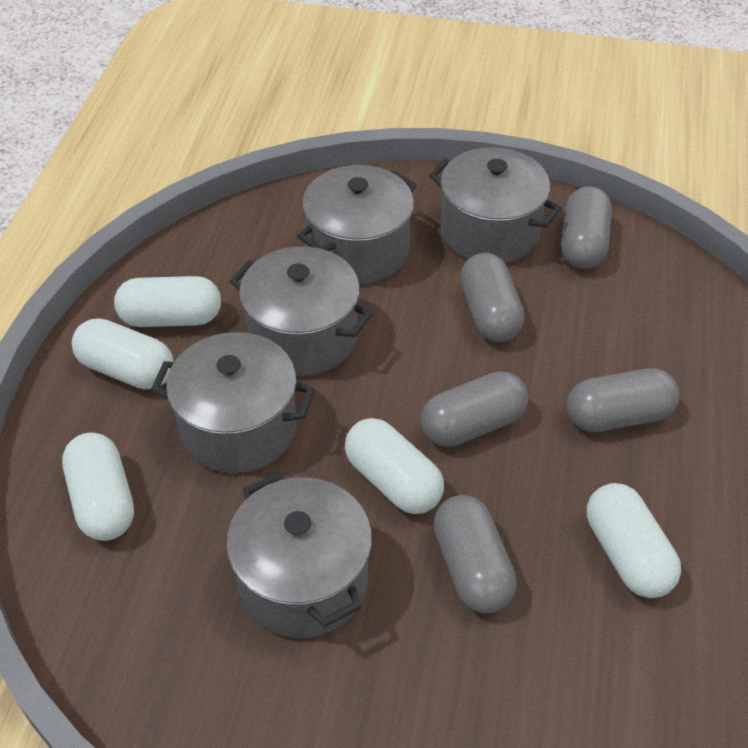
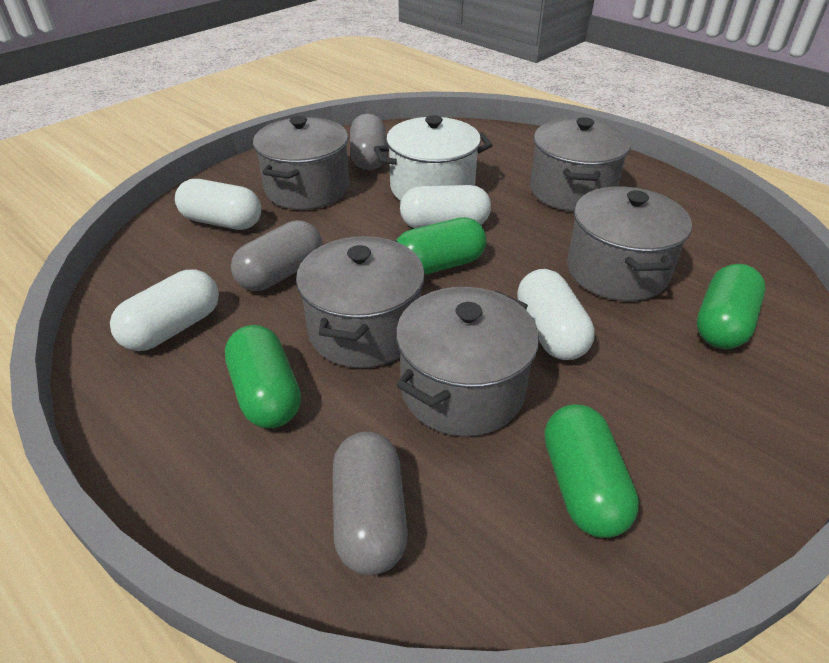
green capsule: none = 0 -> [225,325,301,428] [396,217,486,275] [545,404,639,538] [697,264,766,349] = 4
grey capsule: [421,371,528,447] [434,495,517,613] [461,253,525,342] [561,186,612,268] [567,368,679,432] = 5 -> [231,220,322,291] [333,432,408,575] [350,113,387,170] = 3
white capsule: [62,433,134,541] [72,318,174,390] [114,276,221,327] [345,418,444,514] [587,483,681,598] = 5 -> [110,270,219,351] [175,179,261,230] [400,185,491,229] [517,269,595,360] = 4
white pot: none = 0 -> [374,115,492,201] = 1

